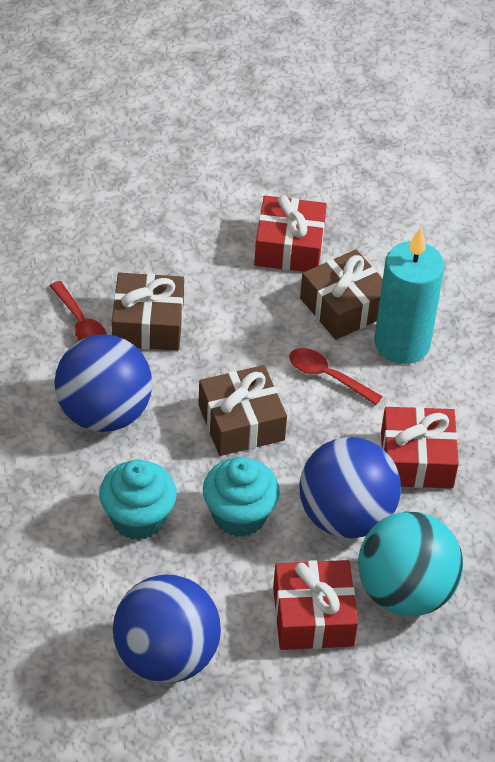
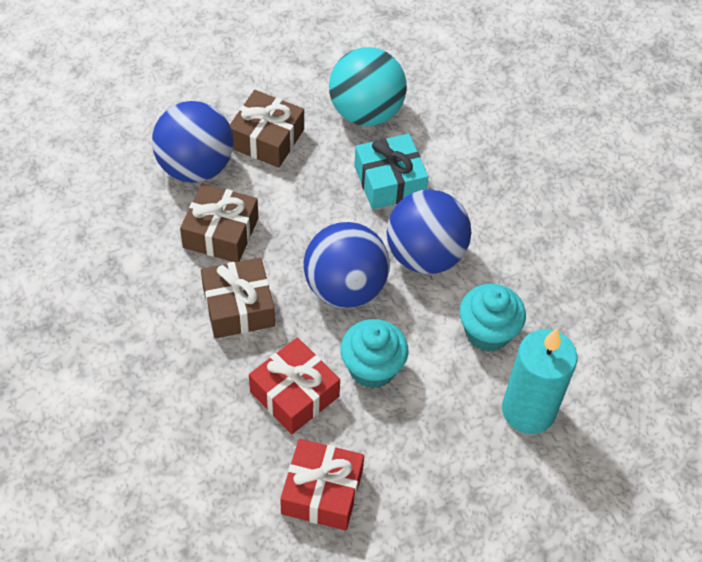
red gift: [254,195,327,272] [273,560,358,650] [381,407,459,488] = 3 -> [249,337,340,434] [280,439,364,531] = 2
red spoon: [50,281,107,341] [289,348,383,405] = 2 -> none = 0
turquoise gift: none = 0 -> [354,134,429,209] = 1

